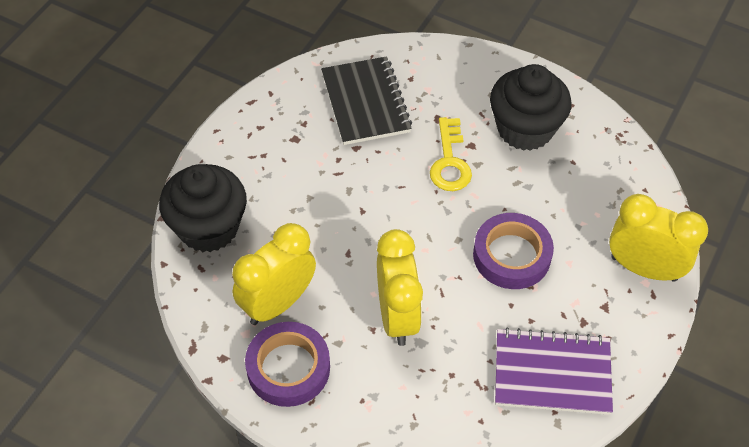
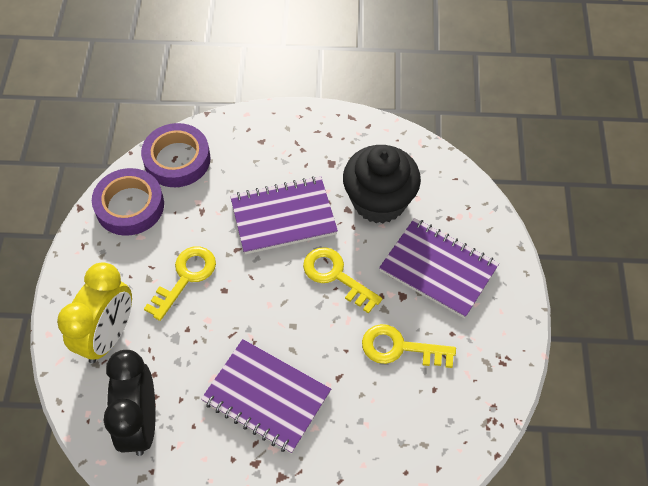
black clock: none = 0 -> [104,350,156,456] = 1
black cupcake: [159,164,247,252] [490,64,572,151] = 2 -> [343,145,421,223] = 1
black notebook: [321,56,412,145] = 1 -> none = 0
purple notebook: [495,327,613,415] = 1 -> [201,339,331,454] [230,176,338,254] [379,218,499,319] = 3
yellow clock: [232,223,316,325] [377,229,423,346] [609,194,708,282] = 3 -> [57,263,132,363] = 1
yellow key: [430,117,472,191] = 1 -> [144,246,216,321] [303,247,382,314] [362,324,456,368] = 3

